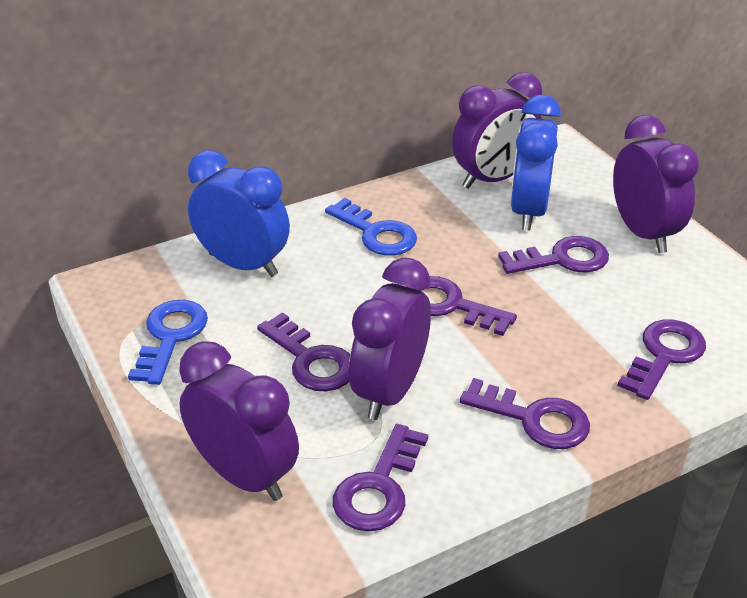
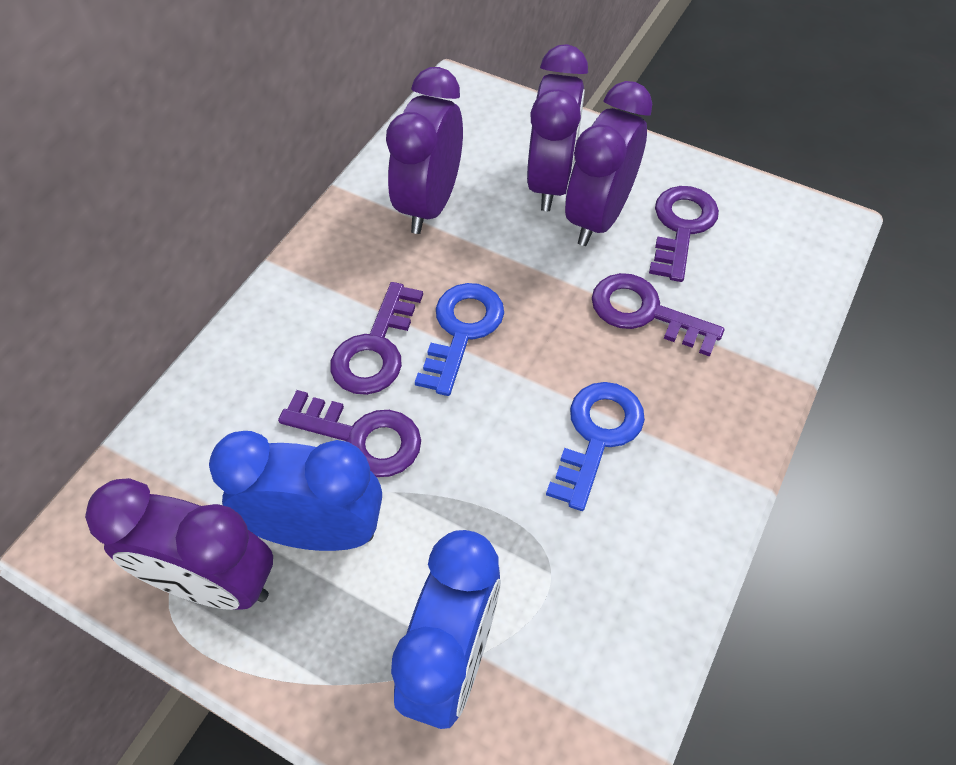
purple key: [257,312,350,391] [333,424,428,532] [406,276,517,336] [460,378,590,449] [498,236,609,274] [617,319,706,400] = 6 -> [278,390,421,477] [330,282,423,395] [592,273,724,357] [649,186,719,282] = 4

